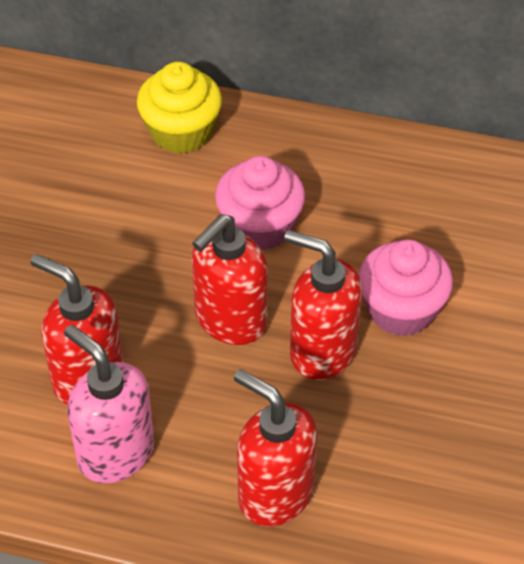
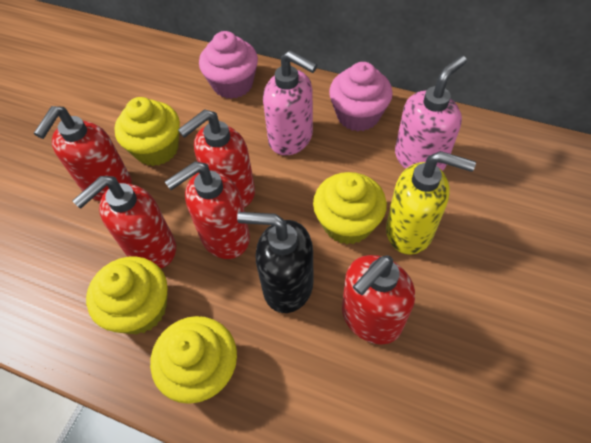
black soap dispenser: none = 0 -> [237,212,314,313] = 1
pink soap dispenser: [64,325,155,484] = 1 -> [263,50,317,156] [395,55,467,171] = 2
red soap dispenser: [30,254,124,405] [192,214,268,345] [234,369,317,526] [284,230,362,380] = 4 -> [34,106,132,201] [72,176,176,269] [165,161,250,259] [178,109,255,207] [342,255,415,344] = 5
yellow cupcake: [137,62,222,154] = 1 -> [86,256,167,334] [114,97,180,166] [150,316,237,404] [313,172,387,244] = 4
yellow soap dispenser: none = 0 -> [386,151,476,255] = 1

